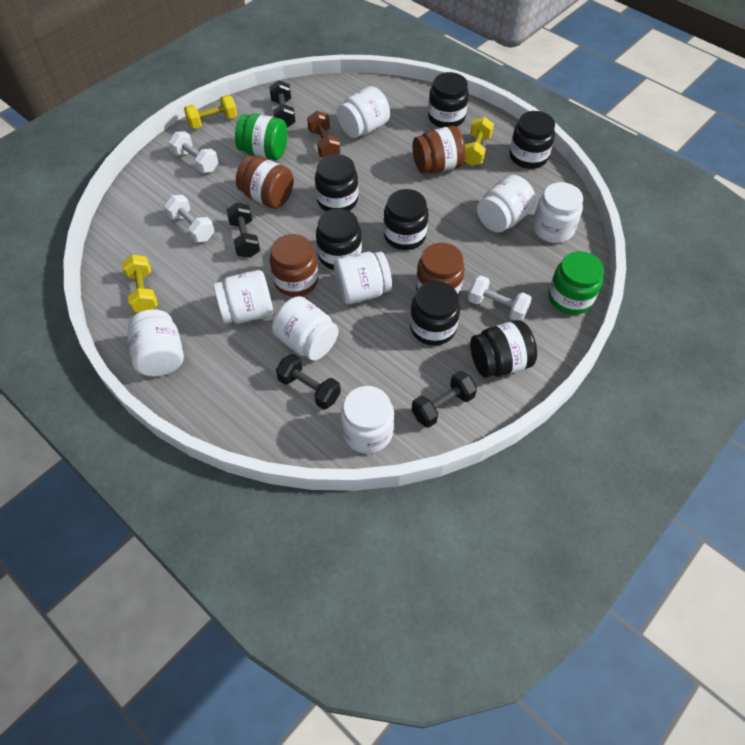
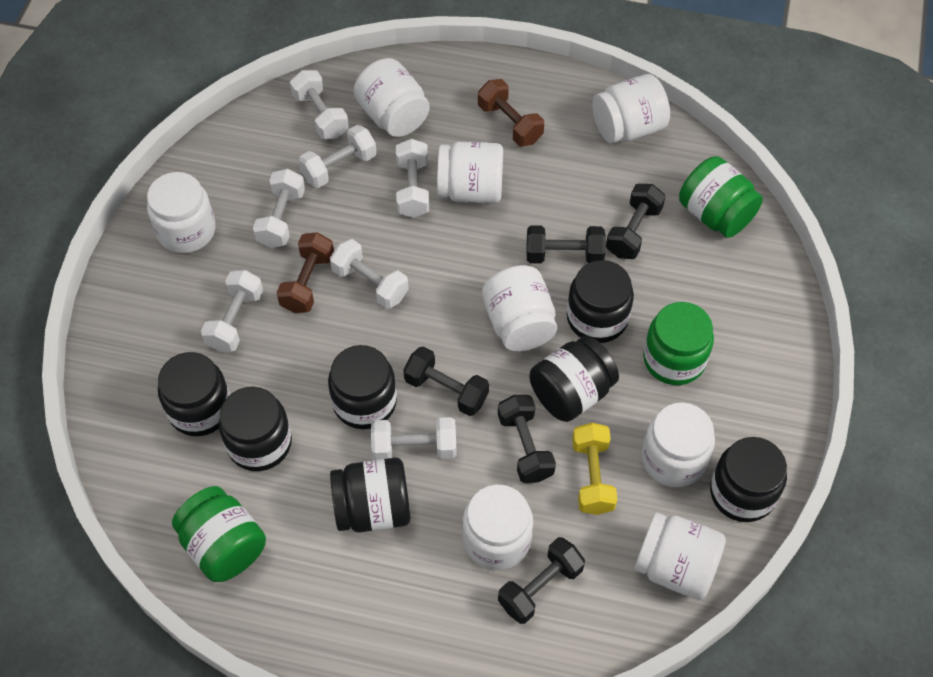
black dumbbell: [226,203,260,258] [269,80,296,127] [276,354,341,409] [411,371,477,428] = 4 -> [403,346,489,416] [498,395,556,483] [498,537,585,624] [526,225,606,263] [606,184,666,259] = 5
brown dumbbell: [307,111,340,158] = 1 -> [276,232,334,313] [478,79,544,147] = 2
brown jar: [236,156,294,209] [270,234,318,297] [412,126,466,174] [416,243,465,296] = 4 -> none = 0
green jar: [235,114,287,160] [548,251,604,315] = 2 -> [172,486,266,582] [643,302,714,385] [679,156,763,238] = 3
white dumbbell: [164,195,215,242] [169,131,218,173] [468,275,532,321] = 3 -> [201,270,263,352] [253,169,305,248] [290,70,349,139] [299,125,377,188] [330,239,409,309] [371,417,456,460] [396,139,429,218] = 7
yellow dumbbell: [122,255,158,312] [184,95,237,129] [465,117,494,166] = 3 -> [572,423,617,515] = 1

